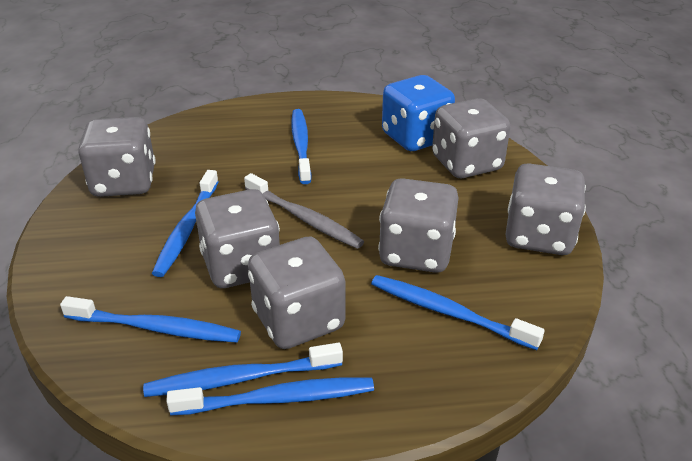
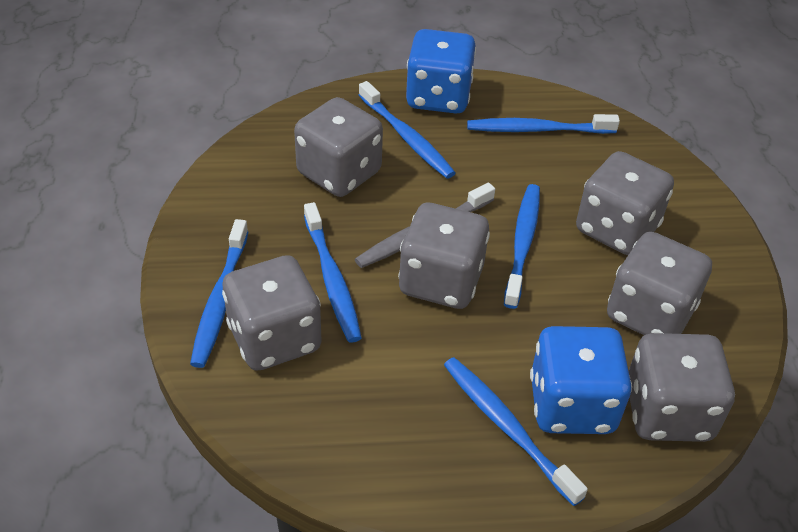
blue dice: [382,75,455,151] = 1 -> [406,29,476,114] [530,326,632,434] = 2

